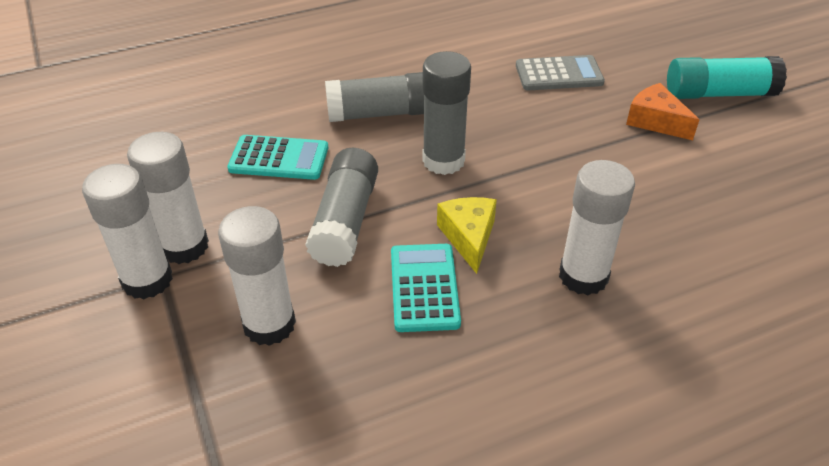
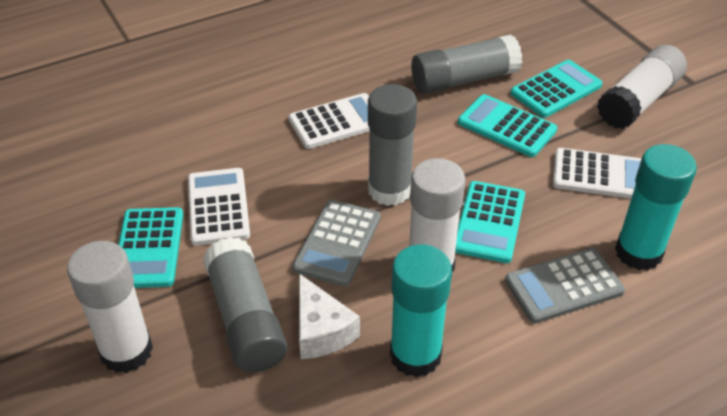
grey calculator: [516,55,605,90] = 1 -> [292,200,381,287] [505,248,625,323] = 2
orange cheese: [626,83,700,140] = 1 -> none = 0
turquoise calculator: [227,135,328,180] [391,244,461,332] = 2 -> [118,207,183,288] [455,181,525,263] [458,94,557,157] [511,60,603,117] = 4
turquoise glue stick: [667,56,787,99] = 1 -> [390,244,452,378] [615,144,697,270] = 2
white calculator: none = 0 -> [188,168,250,246] [289,93,370,149] [553,148,642,199] = 3
white cheese: none = 0 -> [299,274,360,359] = 1
white glue stick: [82,164,173,299] [127,132,209,264] [218,206,296,346] [559,160,635,295] = 4 -> [67,241,153,373] [409,158,466,272] [597,45,687,129] = 3
yellow cheese: [437,197,497,274] = 1 -> none = 0

